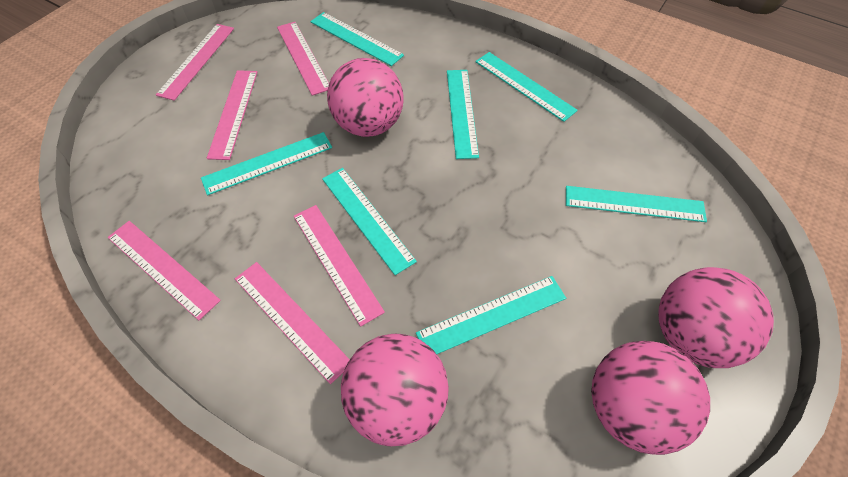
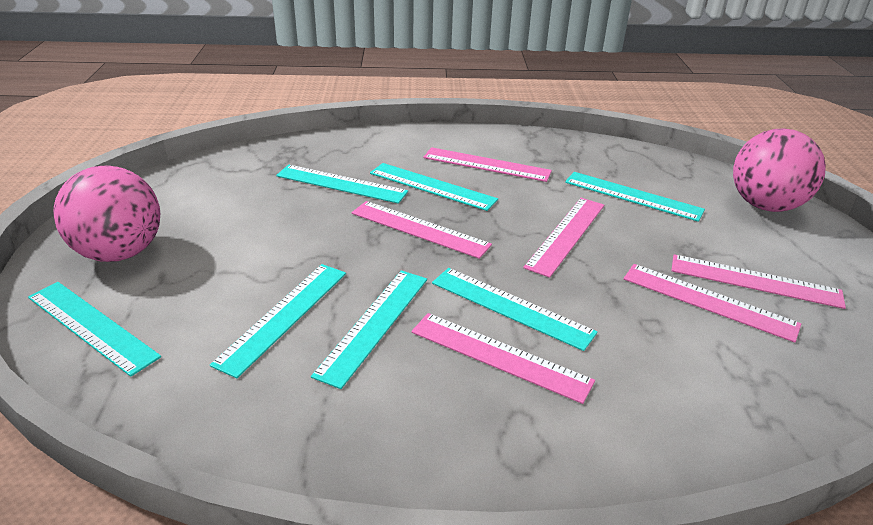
pink ball: [327,58,404,137] [341,334,449,446] [591,341,710,455] [658,267,774,368] = 4 -> [53,165,160,262] [733,128,826,212] = 2

